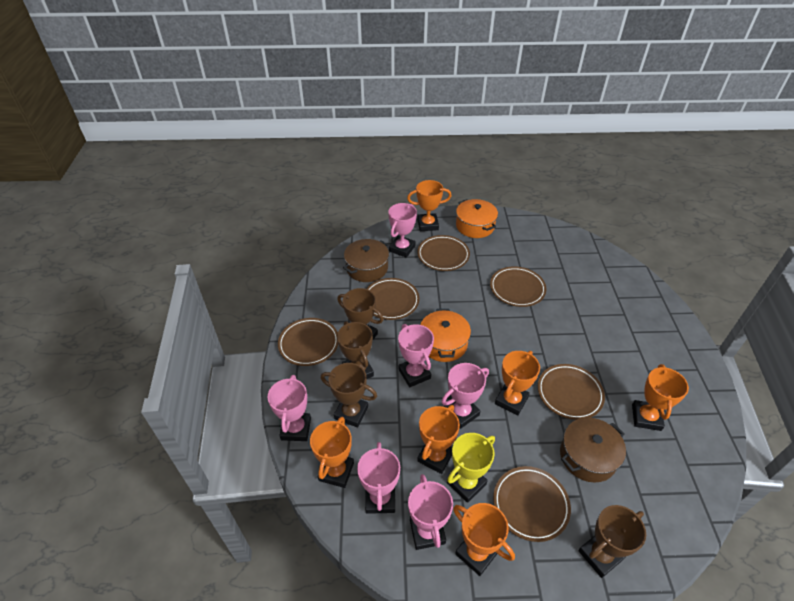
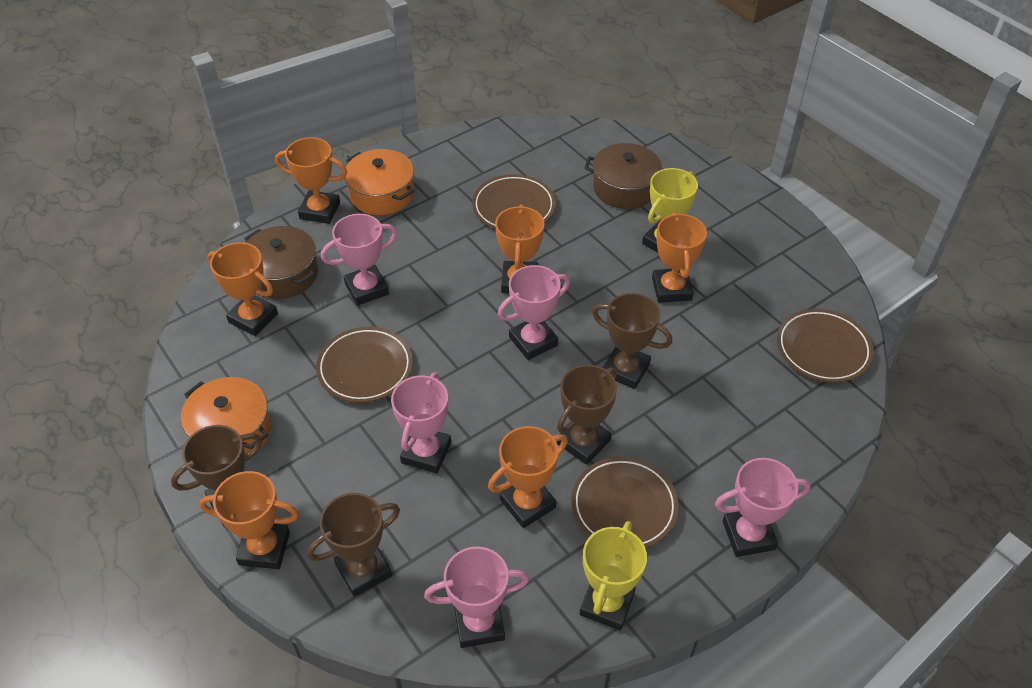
brown plate: [278,318,338,366] [366,278,420,320] [417,235,470,271] [490,267,546,307] [493,466,571,542] [538,364,605,420] = 6 -> [316,327,413,403] [472,174,556,229] [571,457,679,548] [777,309,873,382] = 4
pink trophy: [267,375,311,441] [357,442,400,514] [388,203,417,258] [398,324,434,387] [408,474,453,550] [441,363,489,429] = 6 -> [321,214,397,306] [391,372,451,473] [424,546,529,648] [498,265,570,360] [715,458,811,557] = 5
yellow trophy: [447,433,495,503] = 1 -> [580,521,647,630] [642,168,698,252] = 2

